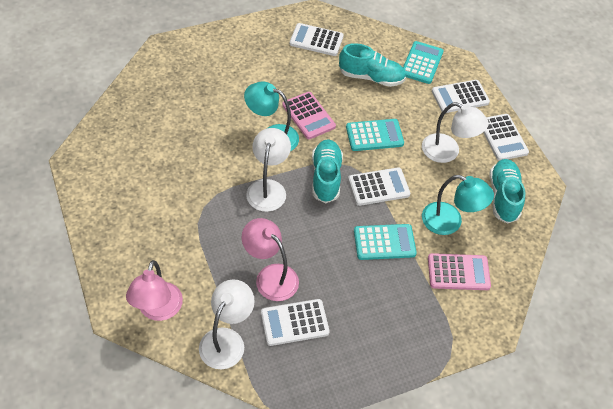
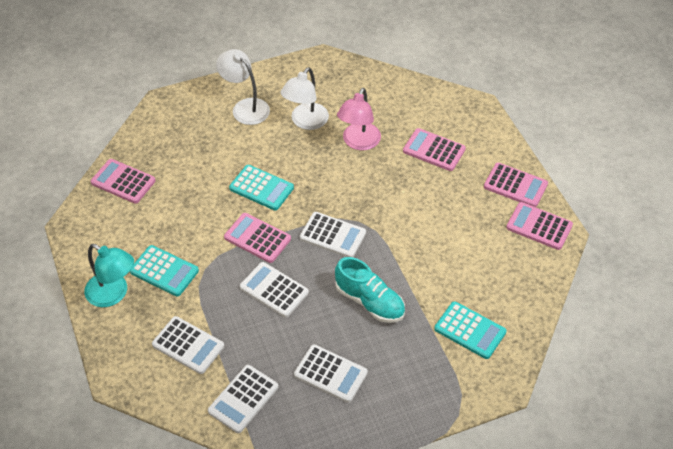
pink calculator: [282,92,336,139] [428,253,491,290] = 2 -> [91,159,156,204] [224,213,291,263] [403,128,466,171] [484,163,548,207] [506,202,573,250] = 5
pink lamp: [126,260,183,321] [241,218,299,301] = 2 -> [337,88,381,150] = 1
turquoise lamp: [244,82,299,151] [422,175,494,235] = 2 -> [84,244,134,307] = 1
turquoise shoe: [312,139,343,203] [339,43,406,87] [490,159,525,224] = 3 -> [335,257,405,323] = 1
white lamp: [199,279,255,369] [246,128,291,212] [422,102,489,163] = 3 -> [216,49,270,125] [280,67,329,130] = 2

